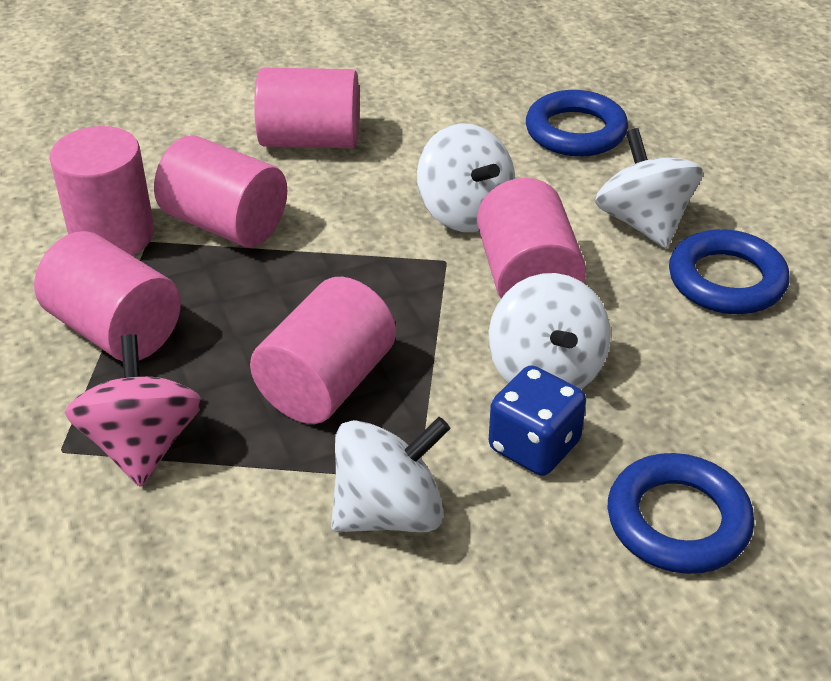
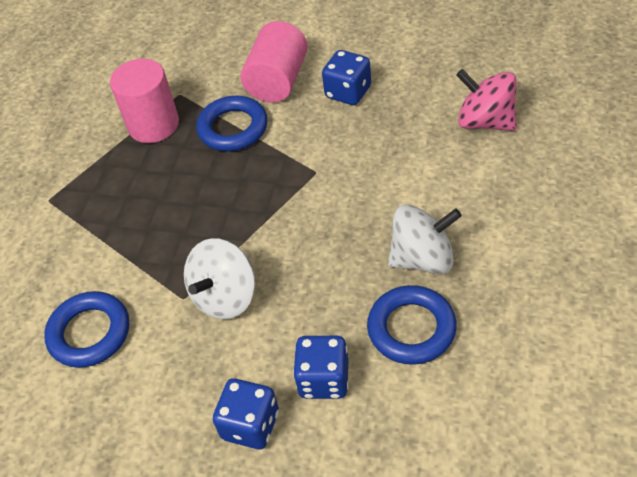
blue dice: [489,365,586,476] = 1 -> [213,378,279,449] [293,336,349,399] [322,50,371,105] = 3
pink cylinder: [34,231,181,361] [50,126,154,255] [154,135,287,247] [250,277,396,424] [254,68,359,148] [477,178,586,298] = 6 -> [110,59,179,143] [241,21,308,103] = 2
white spinning top: [331,417,450,532] [417,123,515,232] [489,273,611,389] [595,128,703,249] = 4 -> [184,238,255,320] [388,204,462,274] = 2

